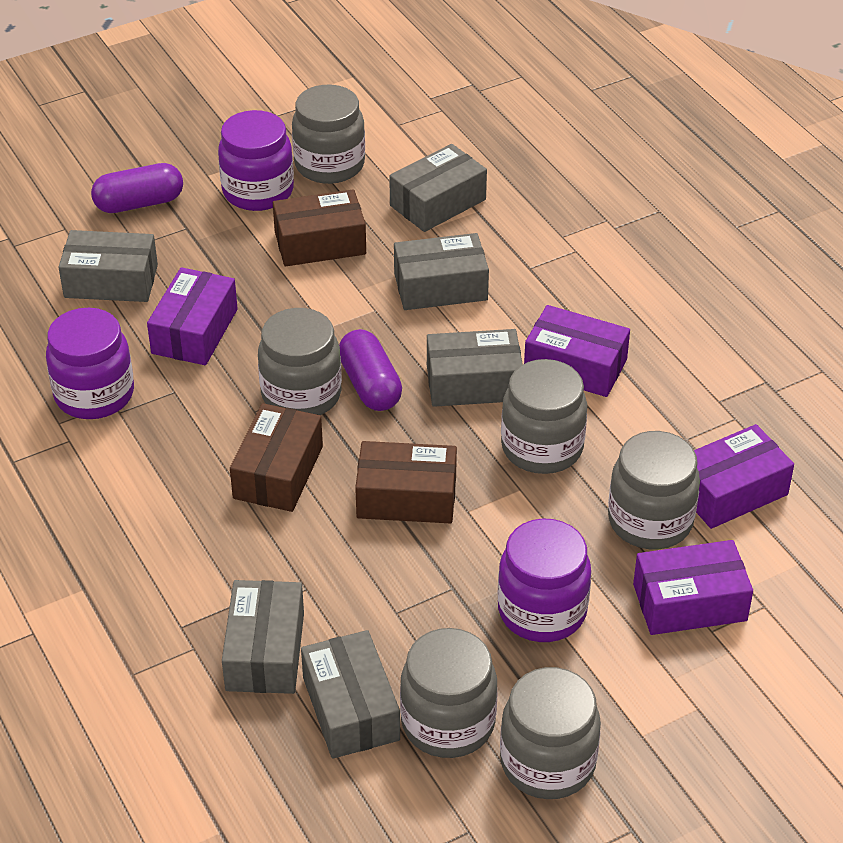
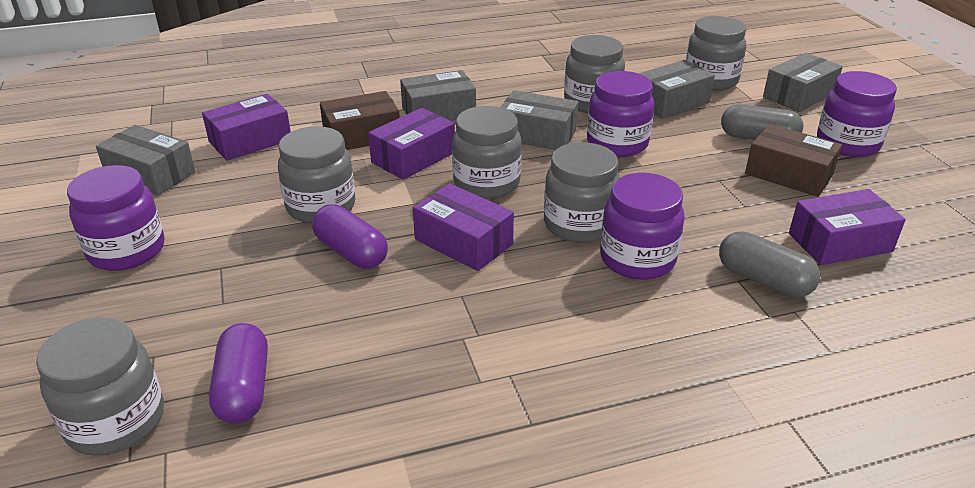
brown box: [230,403,323,512] [273,190,366,266] [355,441,457,523] = 3 -> [320,91,400,150] [745,124,842,197] = 2
grey box: [58,230,158,302] [222,580,304,694] [301,630,400,759] [389,144,487,232] [394,233,489,310] [427,329,523,407] = 6 -> [96,125,195,196] [400,70,476,121] [501,90,579,150] [639,60,715,119] [763,53,843,112] = 5
grey capsule: none = 0 -> [719,231,820,297] [721,104,803,140] = 2
purple jar: [46,308,134,419] [218,110,294,211] [498,519,591,642] = 3 -> [67,165,164,271] [587,71,654,157] [600,173,685,280] [817,71,897,157] = 4

